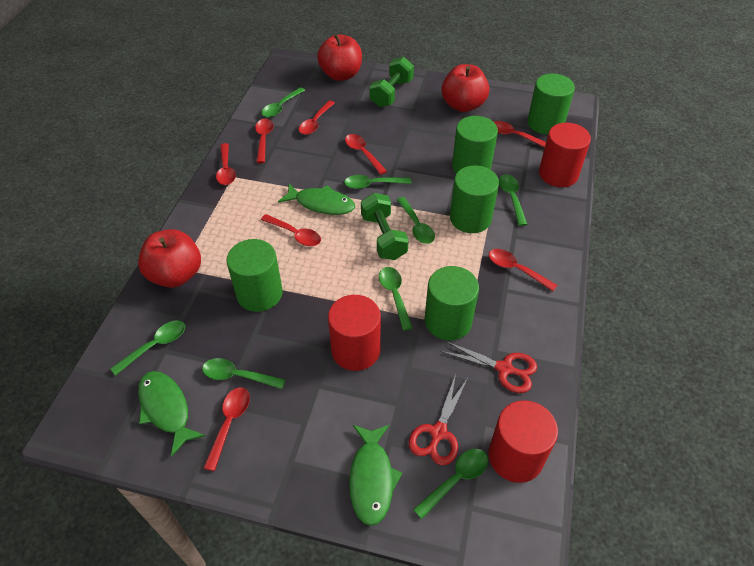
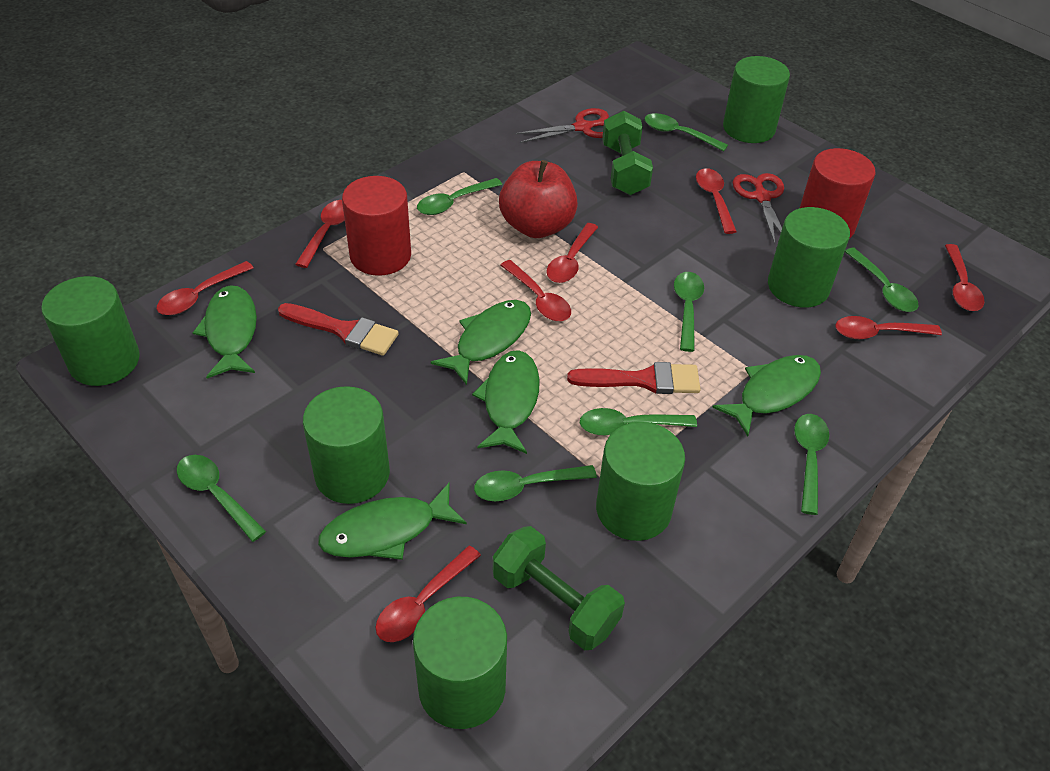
green cylinder: [226,239,283,312] [425,266,479,340] [450,166,499,233] [452,116,498,174] [527,74,575,135] = 5 -> [41,276,140,386] [303,386,390,504] [413,597,507,729] [596,422,685,541] [723,56,790,143] [768,207,850,307] = 6
green fish: [138,371,205,457] [278,183,355,215] [349,425,402,526] = 3 -> [193,285,257,379] [318,483,467,560] [431,300,531,385] [472,350,540,454] [712,355,821,436] = 5
red apple: [138,229,201,288] [317,34,362,81] [442,64,490,112] = 3 -> [499,160,578,238] = 1
red brush: none = 0 -> [278,303,399,356] [567,362,701,394] = 2
red cylinder: [328,295,381,371] [488,400,558,483] [539,123,591,187] = 3 -> [342,176,411,276] [800,148,875,239] = 2

